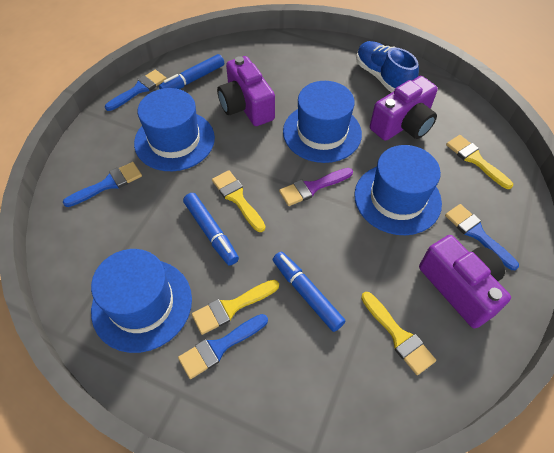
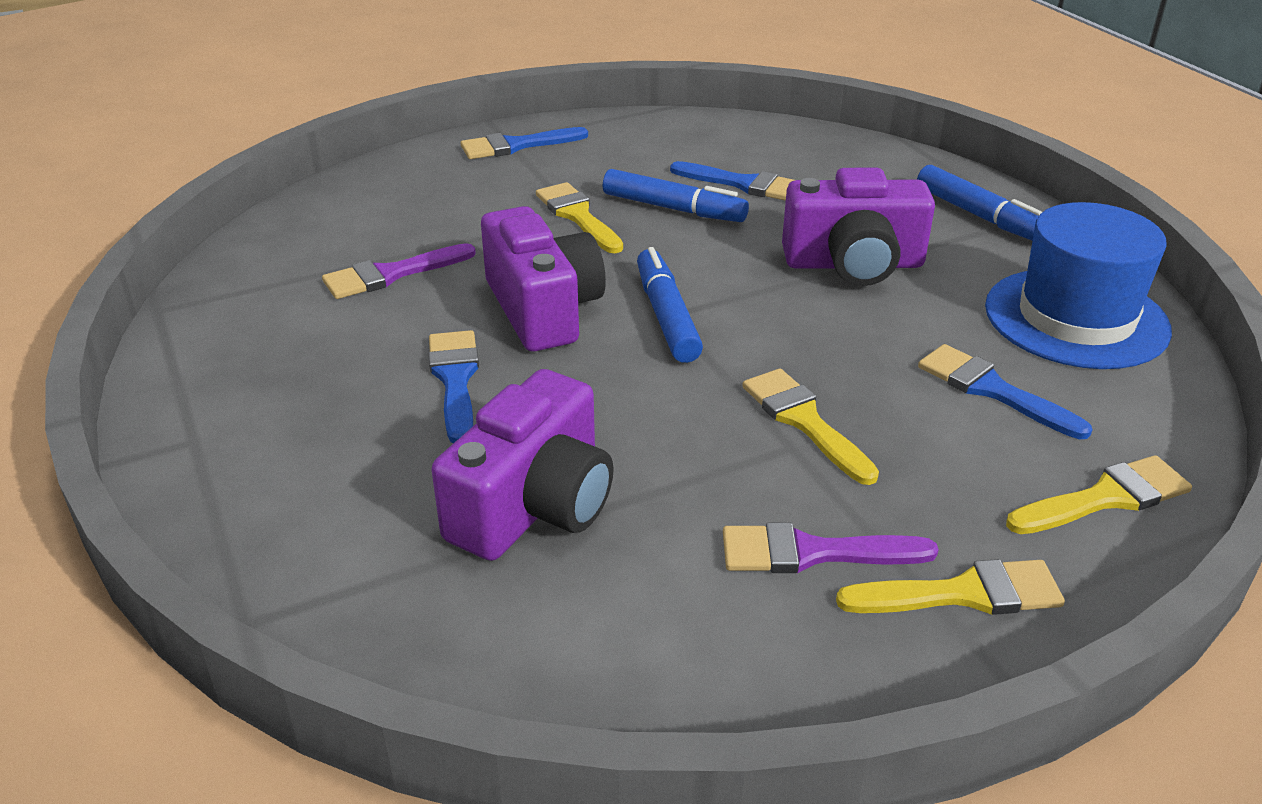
blue hat: [91,249,192,353] [134,88,215,171] [283,81,362,163] [354,145,442,235] = 4 -> [985,202,1172,369] = 1
blue shoe: [356,41,419,93] = 1 -> none = 0
purple brush: [279,168,353,206] = 1 -> [322,243,476,299] [723,523,938,573] = 2

